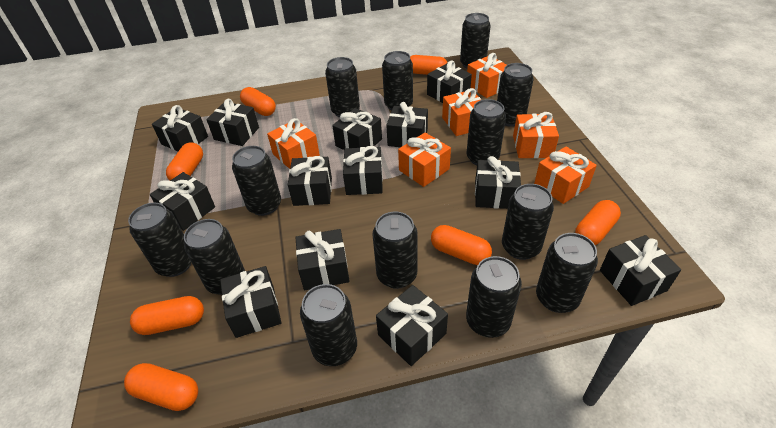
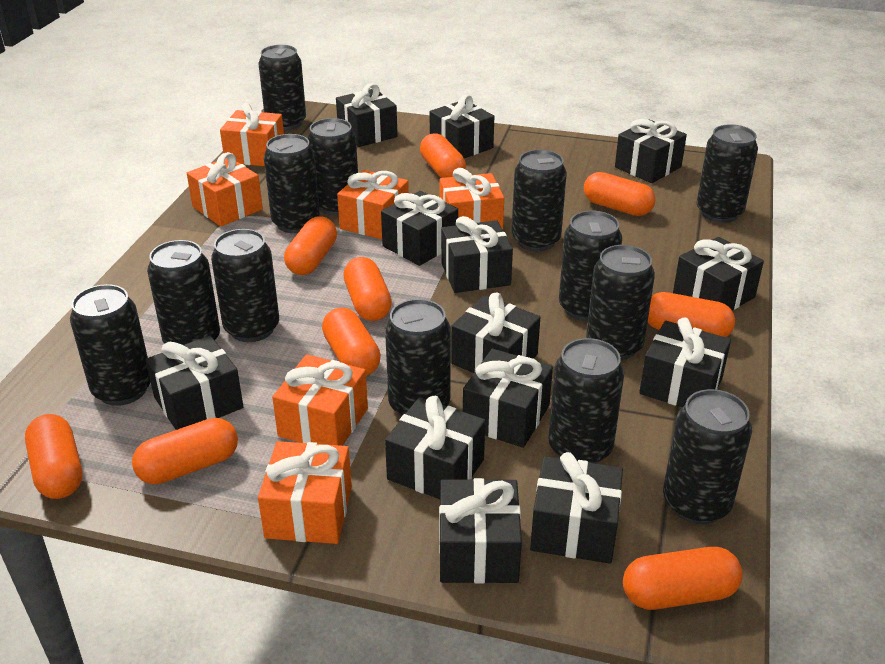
orange capsule: [124,363,198,411] [130,296,204,335] [166,142,203,181] [240,87,276,116] [410,55,447,75] [431,225,492,265] [575,200,621,245] = 7 -> [25,414,82,499] [132,418,238,484] [284,216,337,275] [322,307,381,376] [343,257,392,321] [420,133,466,178] [584,172,655,216] [623,547,742,610] [648,292,735,337] = 9

